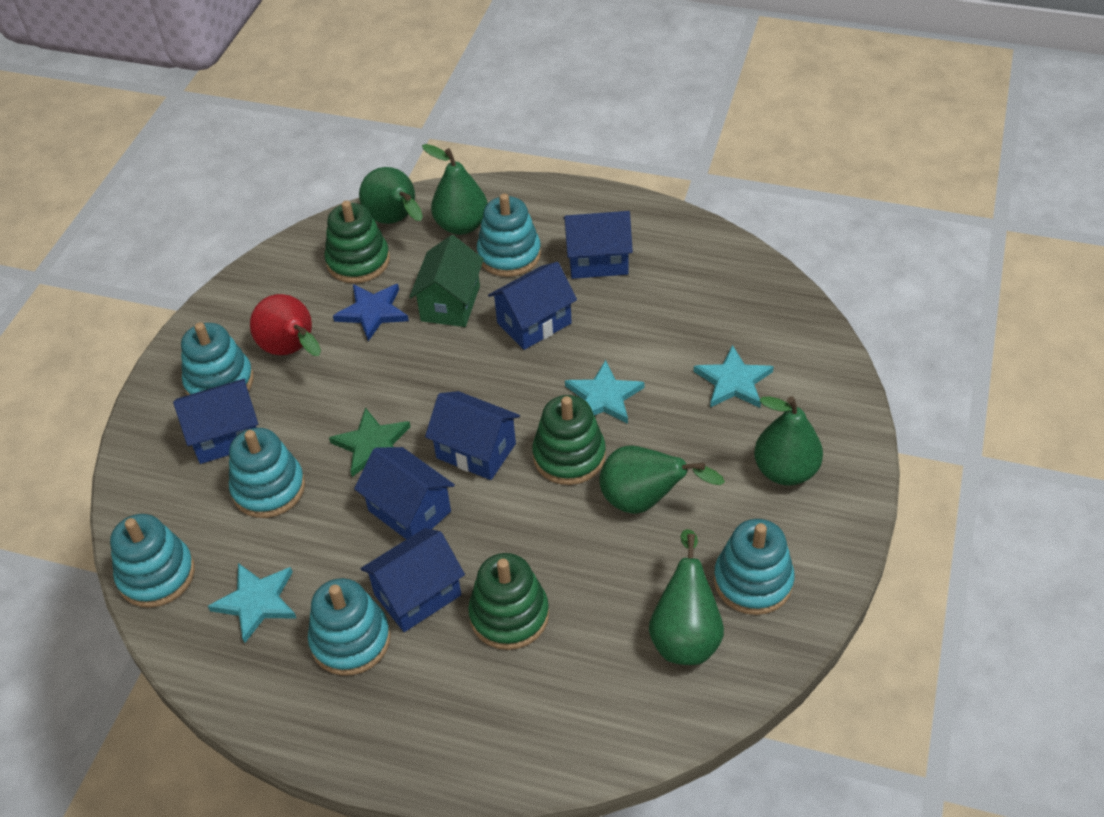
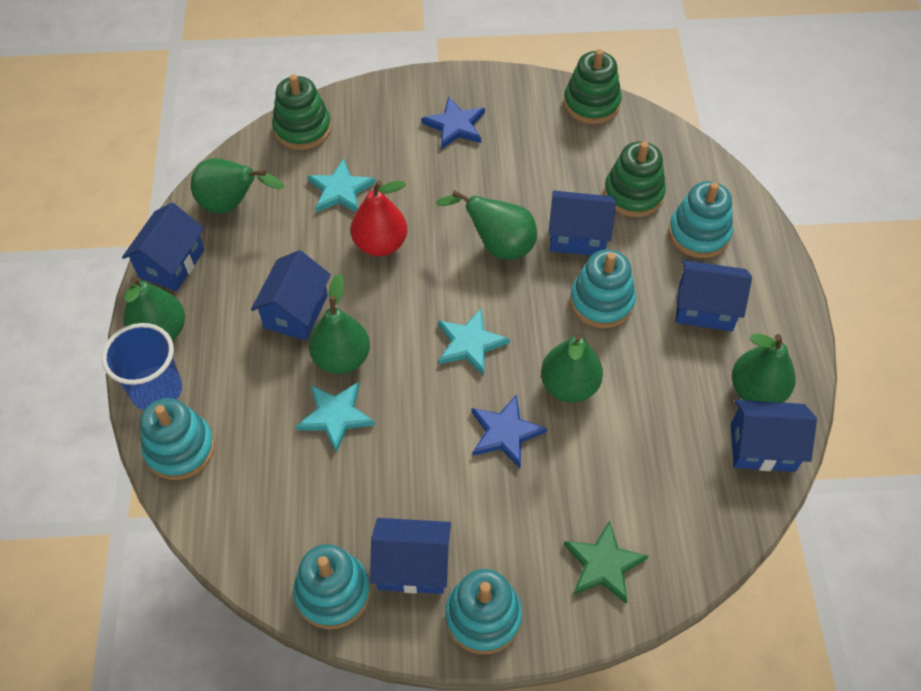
blue cup: none = 0 -> [102,323,182,410] = 1
blue star: [333,284,409,341] = 1 -> [421,96,485,149] [471,394,547,468] = 2
green house: [409,235,484,327] = 1 -> none = 0
green pear: [359,167,423,224] [422,144,488,235] [600,445,725,514] [649,529,724,665] [754,396,823,486] = 5 -> [123,277,185,341] [191,158,284,214] [309,273,370,374] [436,190,537,260] [541,333,603,403] [732,334,796,403] = 6
turquoise stacking toy: [110,514,195,608] [181,322,254,395] [229,428,305,518] [308,578,391,676] [477,193,541,277] [714,519,795,615] = 6 -> [140,398,215,480] [293,544,370,629] [445,569,522,654] [570,249,636,328] [669,181,733,258] = 5

